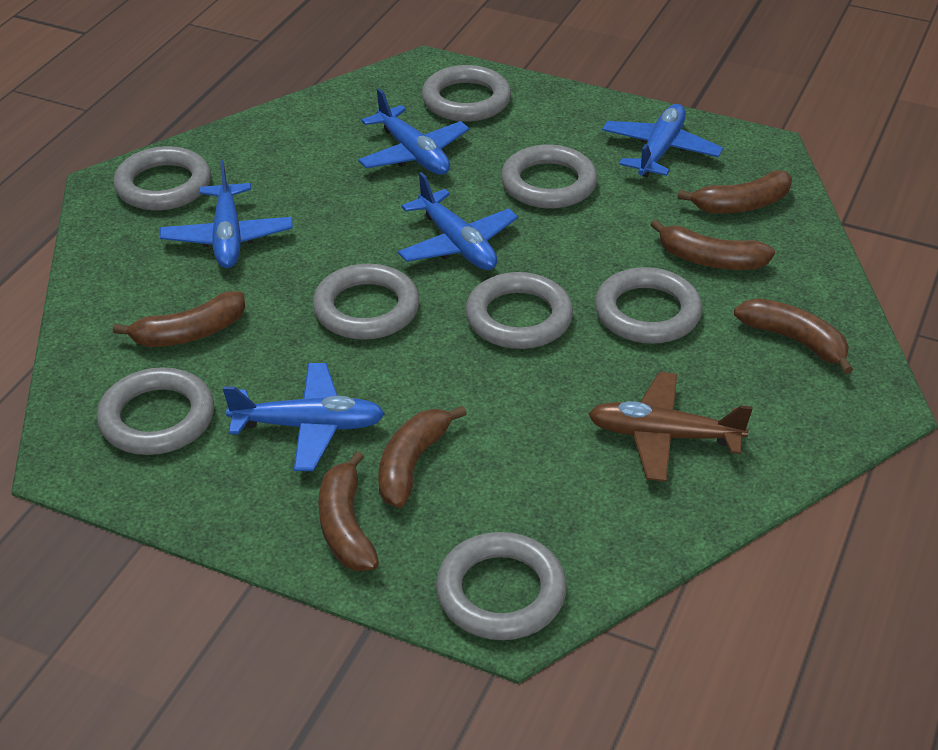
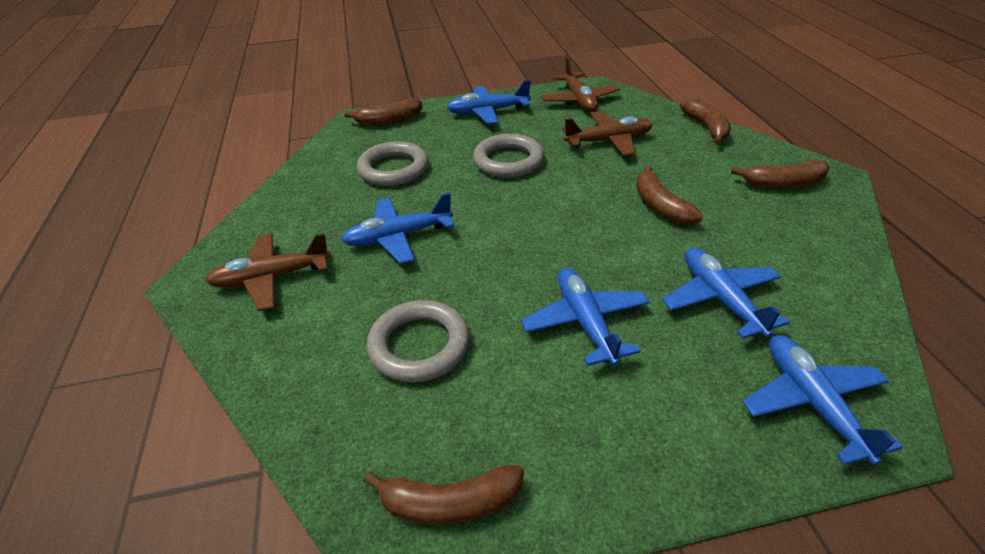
brown banana: [113,291,245,347] [318,451,379,571] [378,406,467,508] [651,219,775,270] [678,170,792,214] [734,298,853,374] = 6 -> [344,98,422,126] [364,465,524,525] [636,165,703,225] [680,98,731,145] [731,160,830,189] = 5
brown plane: [589,372,753,482] = 1 -> [205,233,331,311] [540,57,620,112] [562,111,652,156] = 3
grey ring: [97,367,214,455] [113,146,211,210] [313,263,420,340] [422,65,511,122] [436,532,567,640] [465,272,573,349] [501,145,598,209] [595,267,702,344] = 8 -> [357,141,429,186] [367,300,470,383] [473,134,544,178] = 3

